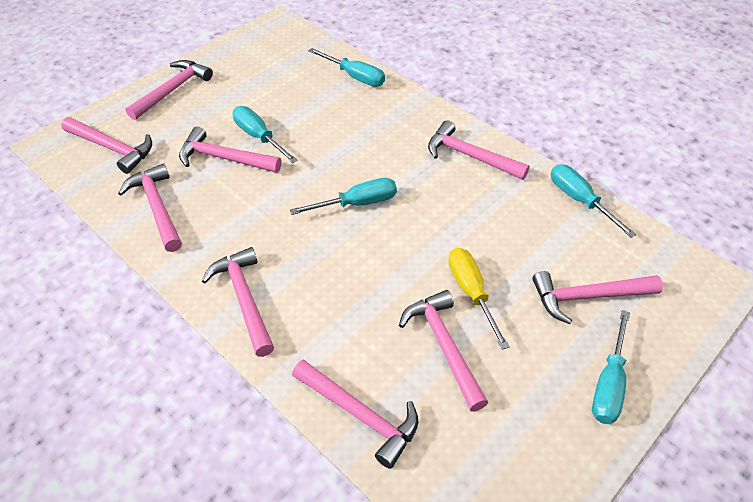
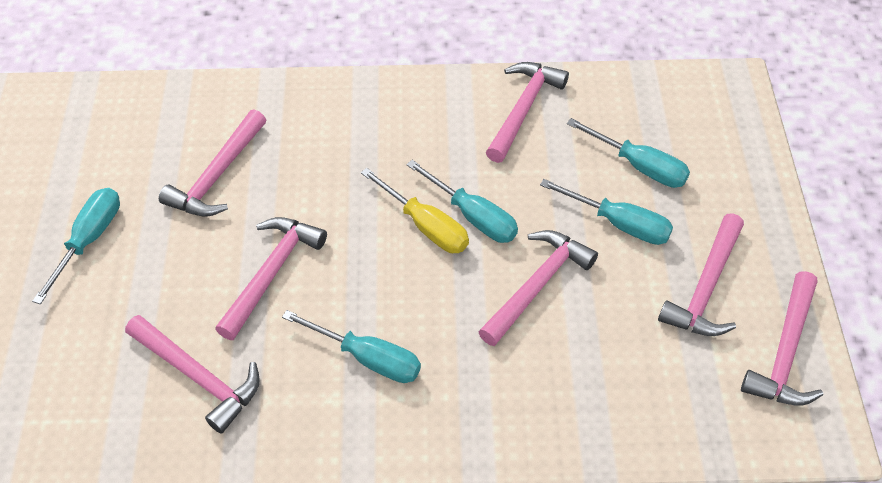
pink hammer: [61,117,152,174] [118,163,182,252] [125,60,213,120] [179,127,281,173] [202,247,274,357] [292,359,418,469] [399,290,488,411] [428,120,530,180] [532,271,663,324] = 9 -> [125,315,260,433] [159,109,266,217] [215,217,327,340] [478,230,598,346] [486,62,569,163] [658,213,744,336] [741,271,823,406] = 7

